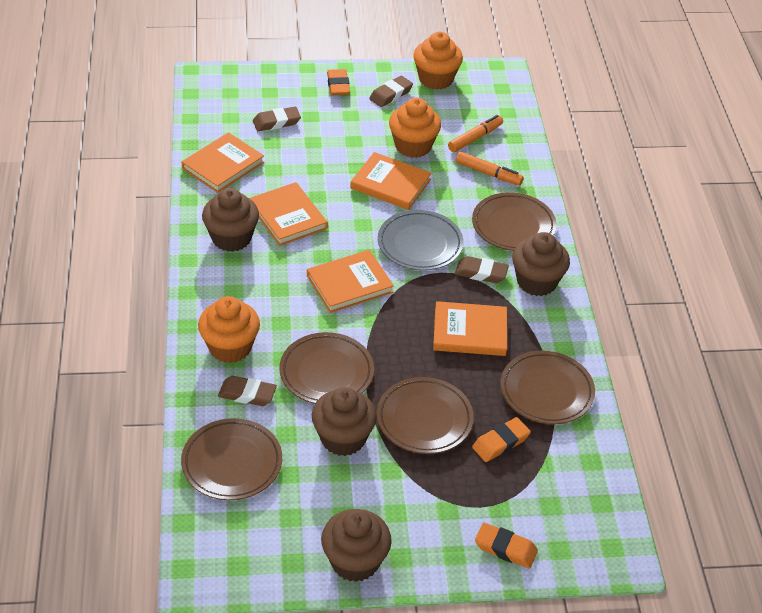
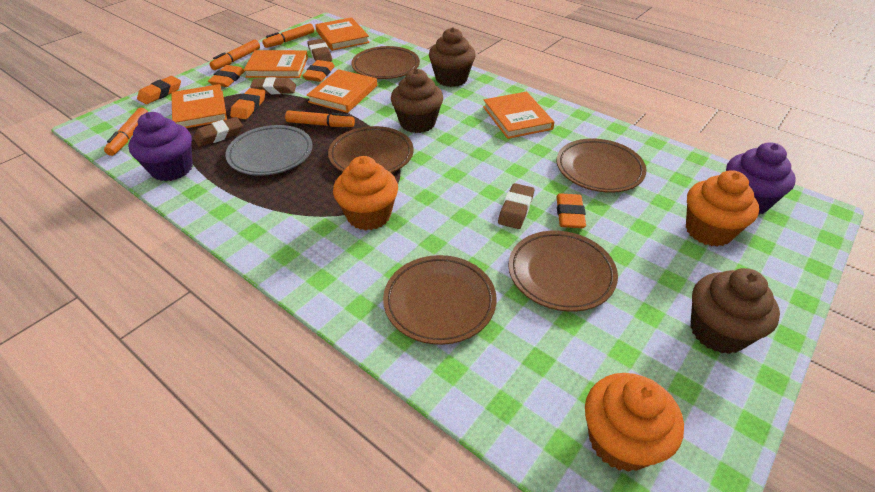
brown cupcake: [202,188,259,252] [312,387,377,456] [321,509,392,582] [512,232,570,296] = 4 -> [391,69,443,133] [429,27,476,87] [690,268,780,354] = 3
orange eraser: [327,69,350,95] [472,417,531,462] [475,523,538,568] = 3 -> [137,76,181,104] [208,65,245,87] [230,88,265,119] [302,60,335,82] [556,193,586,228] = 5
orange marker: [448,115,503,152] [456,152,524,185] = 2 -> [104,108,148,156] [210,40,260,70] [262,23,314,48] [285,110,355,127] = 4
purple cupcake: none = 0 -> [128,112,193,181] [726,142,796,215] = 2

